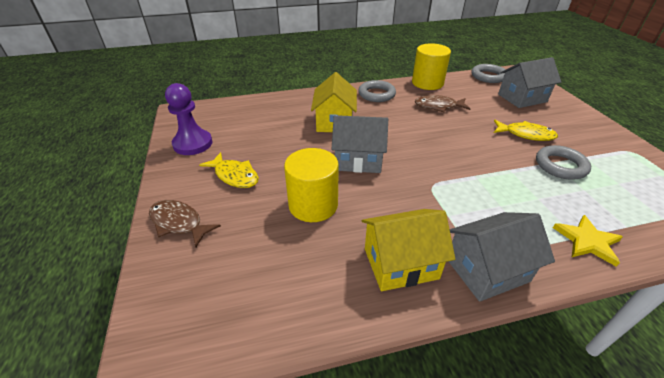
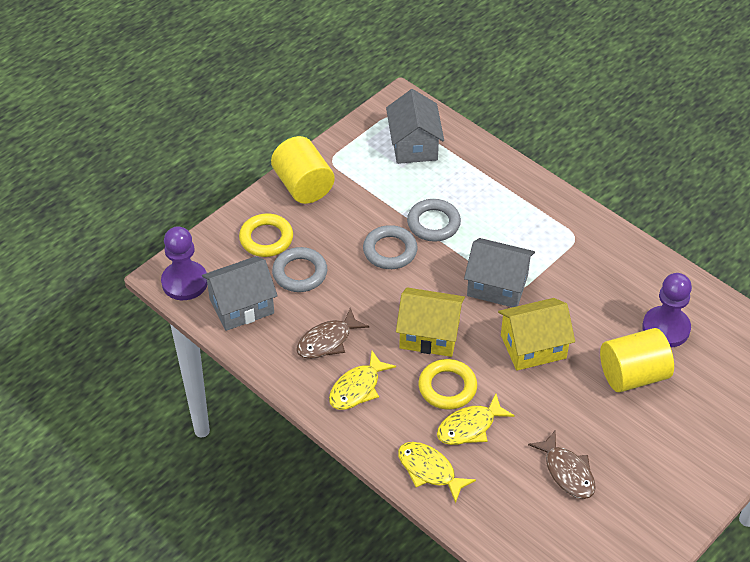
purple pawn: [165,83,212,155] = 1 -> [161,226,208,300] [642,273,692,347] = 2
yellow fish: [199,152,259,188] [494,120,558,141] = 2 -> [329,351,396,410] [398,442,476,503] [437,394,515,445] = 3
yellow ring: none = 0 -> [239,213,293,257] [418,359,477,410] = 2
yellow star: [553,215,623,267] = 1 -> none = 0

